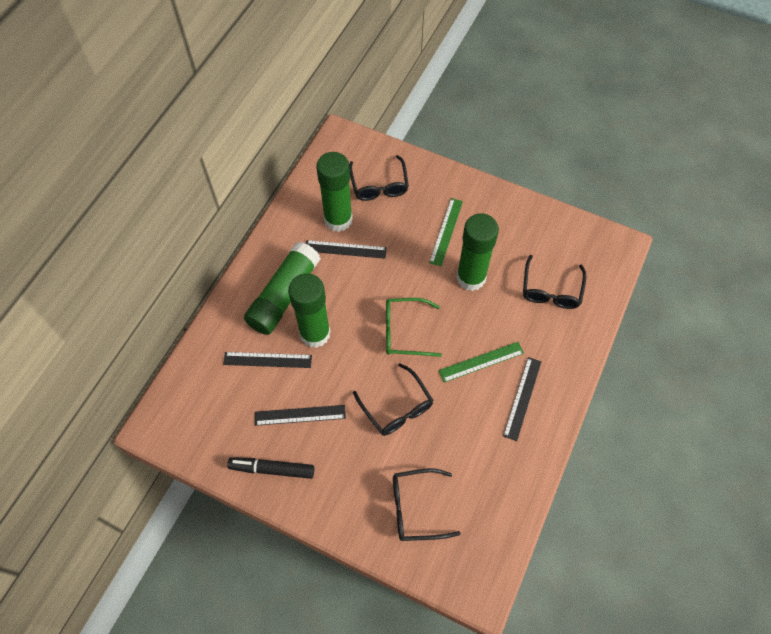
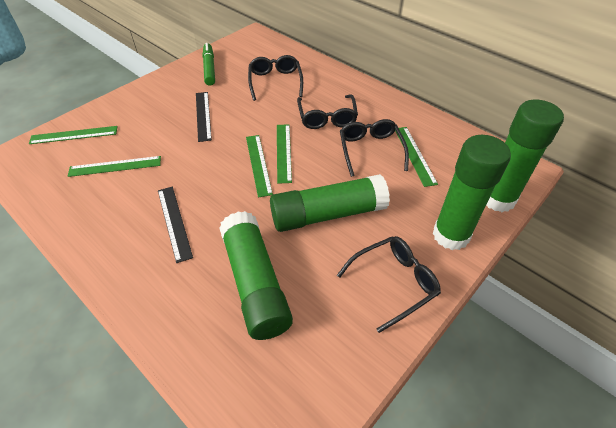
black marker: [227,457,314,479] = 1 -> none = 0
black ruler: [223,352,312,368] [255,405,346,426] [306,240,387,259] [503,357,541,441] = 4 -> [158,187,193,263] [196,92,212,142] = 2
green glasses: [386,298,442,357] = 1 -> none = 0
green marker: none = 0 -> [202,43,215,86] = 1
green ruler: [429,198,463,266] [439,342,524,382] = 2 -> [29,126,117,144] [68,156,161,177] [246,135,273,197] [277,124,292,184] [395,127,438,187] = 5

